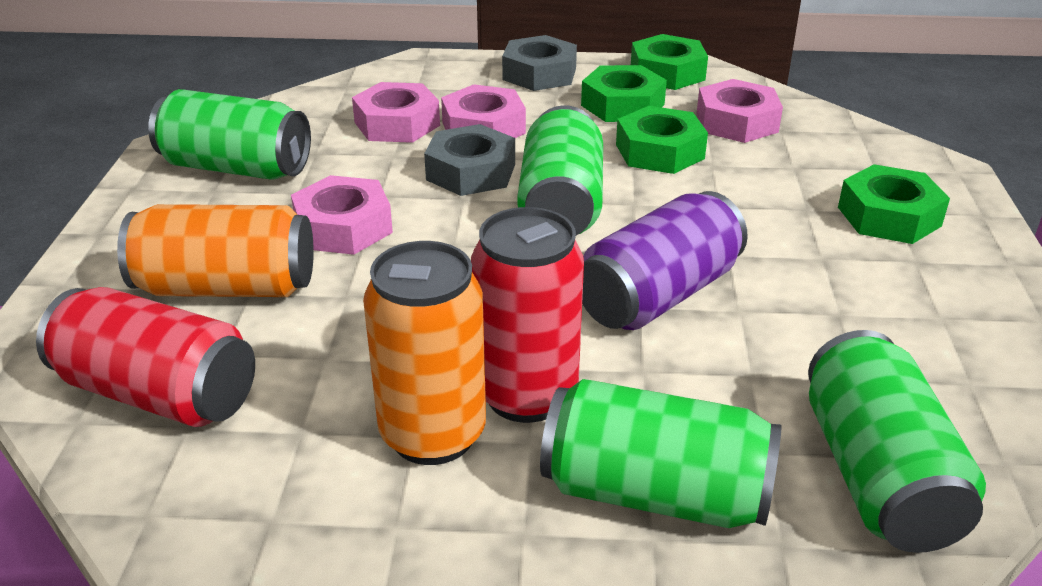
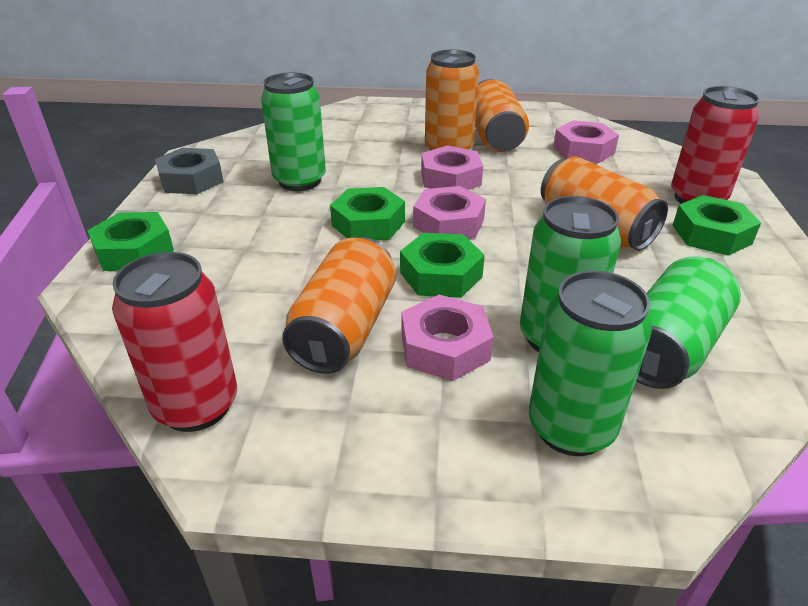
grey nut: [424,124,515,196] [502,35,577,91] = 2 -> [155,148,224,194] = 1
orange can: [117,204,314,297] [363,241,486,465] = 2 -> [282,237,396,374] [425,50,479,150] [475,79,529,152] [541,156,668,251] = 4
purple can: [582,191,748,330] = 1 -> none = 0

